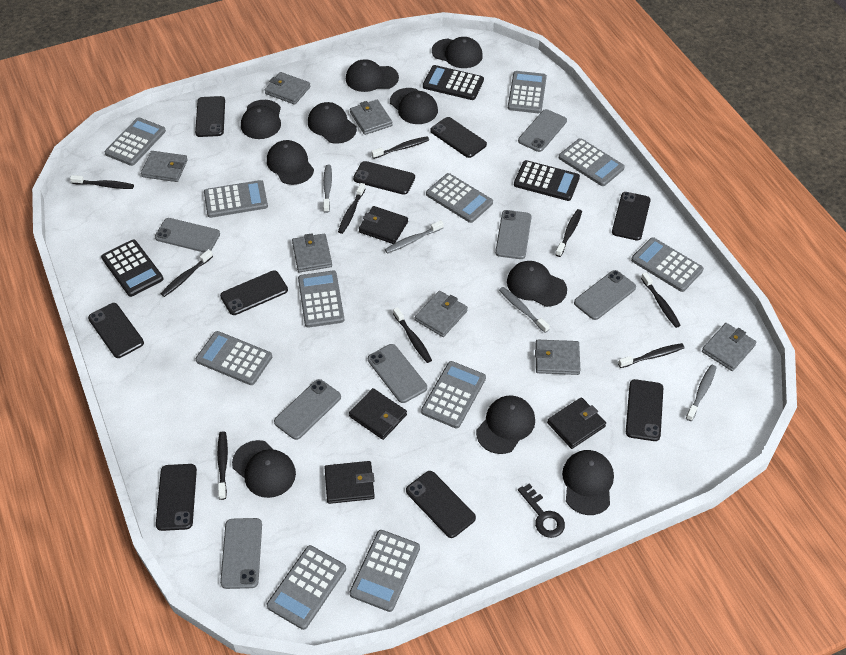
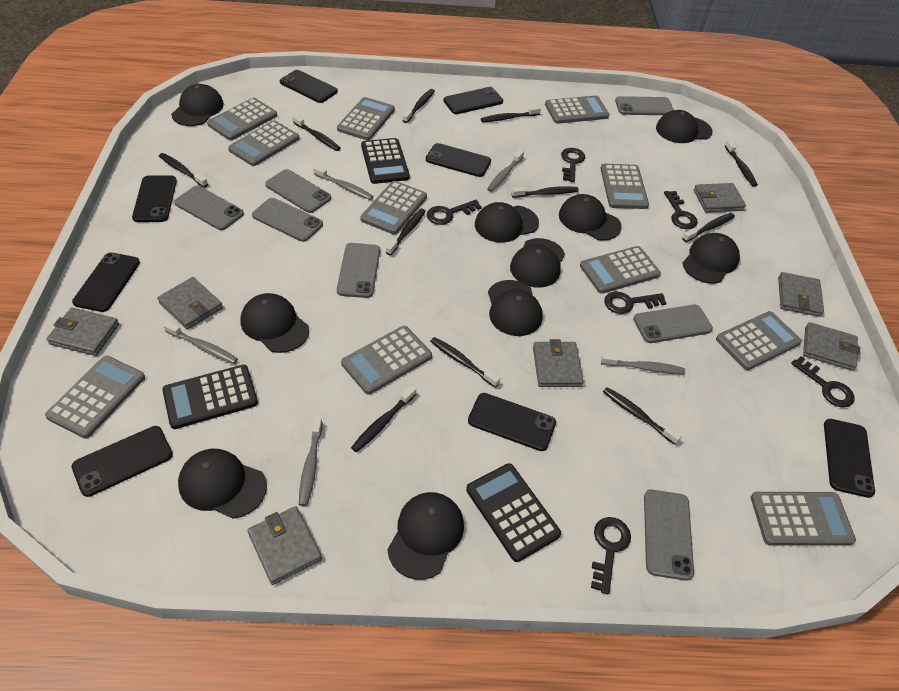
black key: [518,483,565,538] = 1 -> [427,200,482,225] [561,148,585,182] [591,517,631,595] [604,292,667,314] [664,191,698,229] [791,356,854,407] = 6
black phone: [88,303,144,358] [156,464,197,531] [195,96,225,137] [220,271,288,315] [353,161,415,195] [406,471,476,538] [430,117,487,158] [612,192,651,240] [626,379,663,441] = 9 -> [72,252,140,312] [72,426,173,497] [132,175,177,222] [280,70,338,103] [426,143,491,177] [443,87,503,114] [468,393,556,451] [824,419,875,498] = 8
black toothbrush: [70,175,134,189] [161,250,213,297] [217,431,228,500] [338,183,366,234] [371,136,429,159] [393,307,432,363] [555,209,582,257] [618,343,684,368] [641,272,681,328] = 9 -> [159,153,208,188] [292,115,341,151] [351,385,416,452] [386,208,426,256] [403,89,435,123] [430,337,500,388] [481,106,541,122] [512,186,579,198] [603,387,682,445] [682,213,735,242] [725,140,758,187] = 11
black wallet: [324,461,375,504] [349,388,407,440] [359,206,408,244] [547,397,606,449] = 4 -> none = 0
grey toothbrush: [323,165,332,213] [385,220,444,254] [499,287,550,333] [686,365,717,421] = 4 -> [163,321,238,364] [299,417,323,506] [313,165,374,200] [487,150,524,192] [601,353,685,374] = 5

